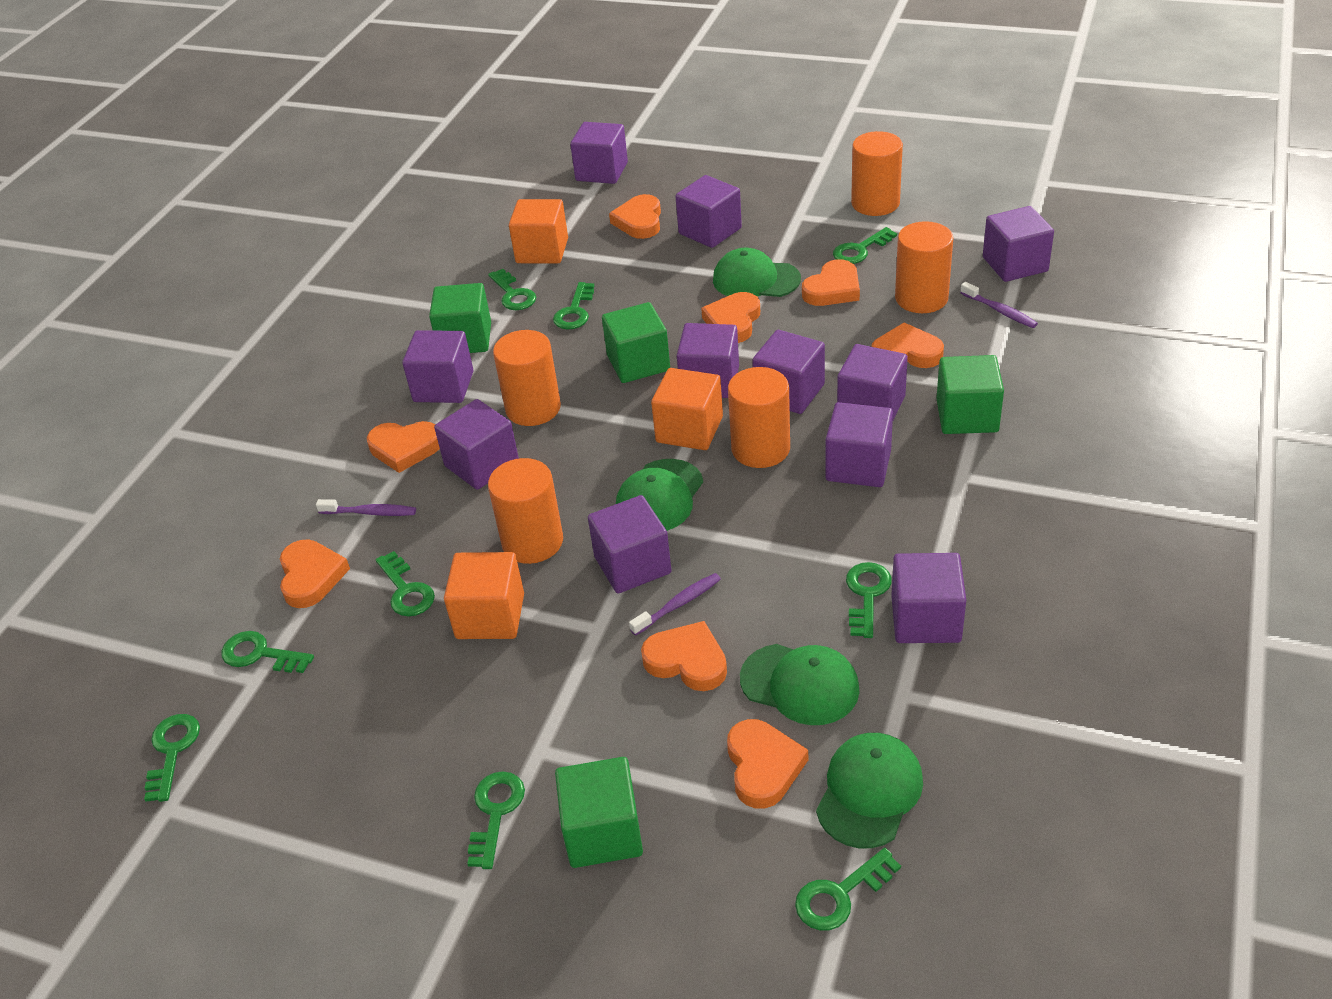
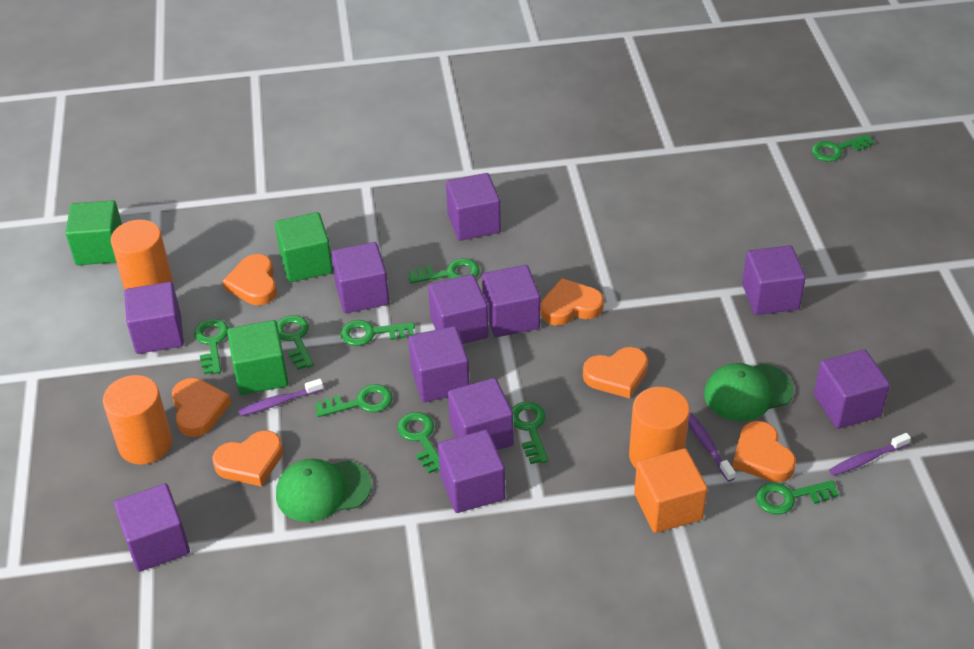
green cap: [616,459,703,531] [713,248,801,297] [740,644,860,725] [816,733,923,848] = 4 -> [276,459,372,522] [704,363,794,421] = 2
green cube: [429,283,491,353] [555,757,643,868] [602,302,670,383] [936,355,1004,434] = 4 -> [66,200,122,265] [227,320,289,395] [275,212,333,282] = 3
orange cube: [444,552,524,639] [509,199,568,263] [651,368,723,450] = 3 -> [634,448,707,533] = 1
orange cylinder: [488,458,563,564] [493,330,561,426] [728,367,790,468] [851,131,903,216] [895,221,953,313] = 5 -> [103,375,172,465] [111,220,173,290] [629,387,690,469] = 3
orange heart: [280,539,350,608] [367,421,440,473] [609,194,661,239] [641,621,727,691] [701,292,760,343] [727,719,808,809] [802,259,860,306] [871,323,944,368] = 8 -> [172,378,231,437] [212,430,283,487] [222,254,277,305] [541,278,604,326] [583,347,648,399] [732,421,796,482] = 6

